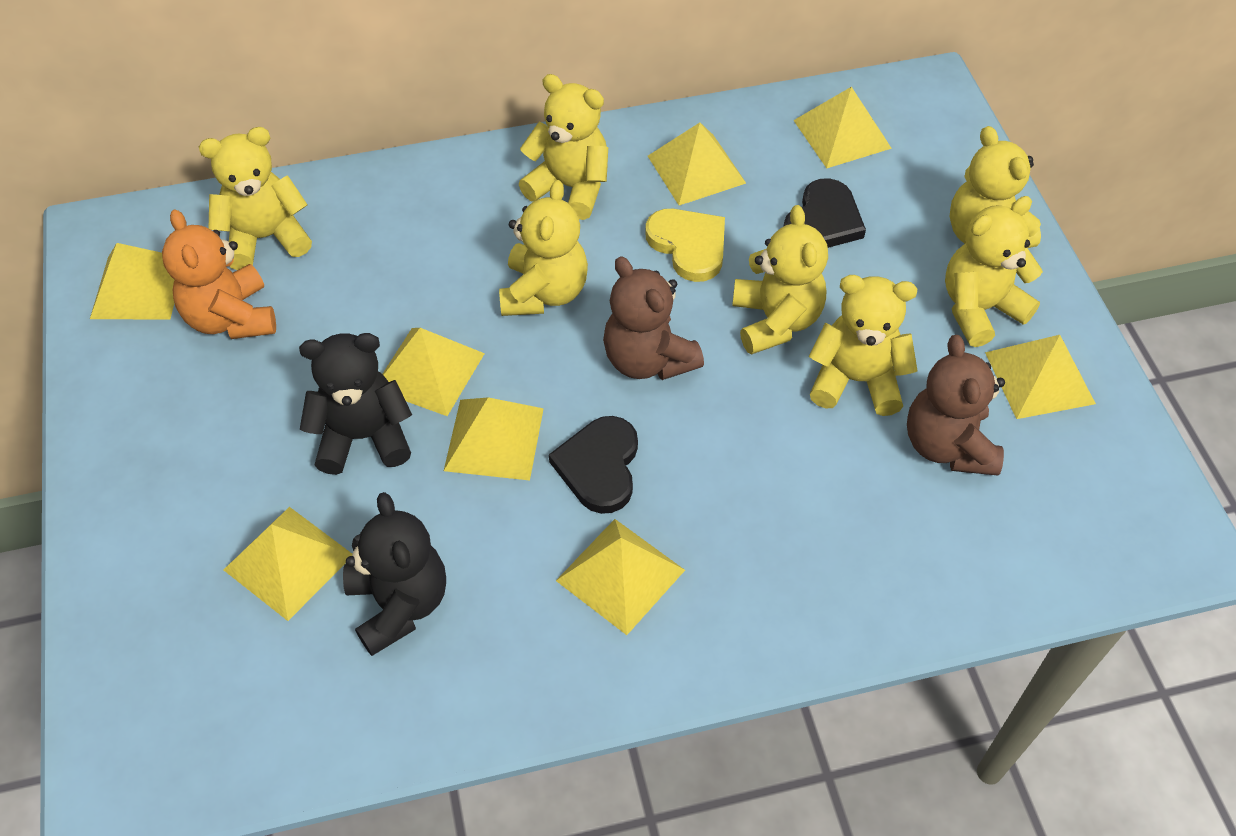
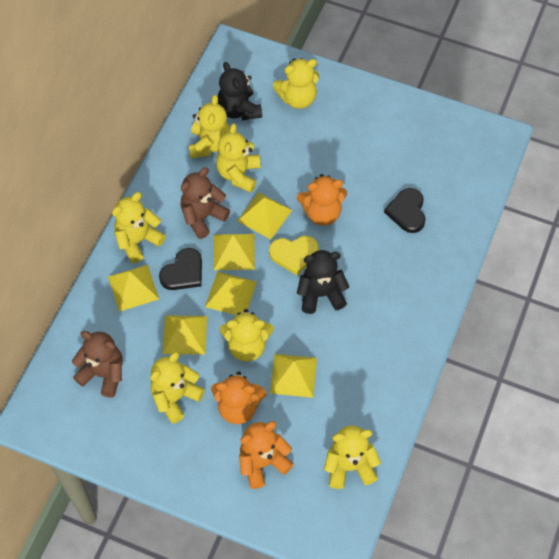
orange teddy bear: [162,209,276,339] = 1 -> [211,371,266,424] [239,421,294,489] [297,174,347,226] = 3
yellow pyramid: [90,243,174,320] [224,507,352,621] [383,328,485,416] [444,397,544,481] [556,519,685,635] [648,122,746,205] [793,87,892,168] [985,335,1096,419] = 8 -> [108,265,159,312] [162,315,207,355] [205,272,257,315] [214,234,255,270] [237,192,292,239] [270,354,317,398] = 6

